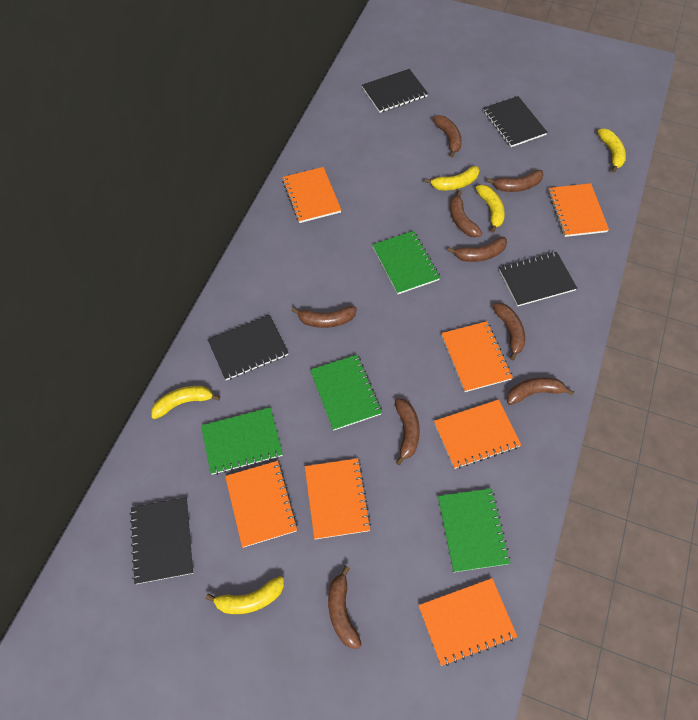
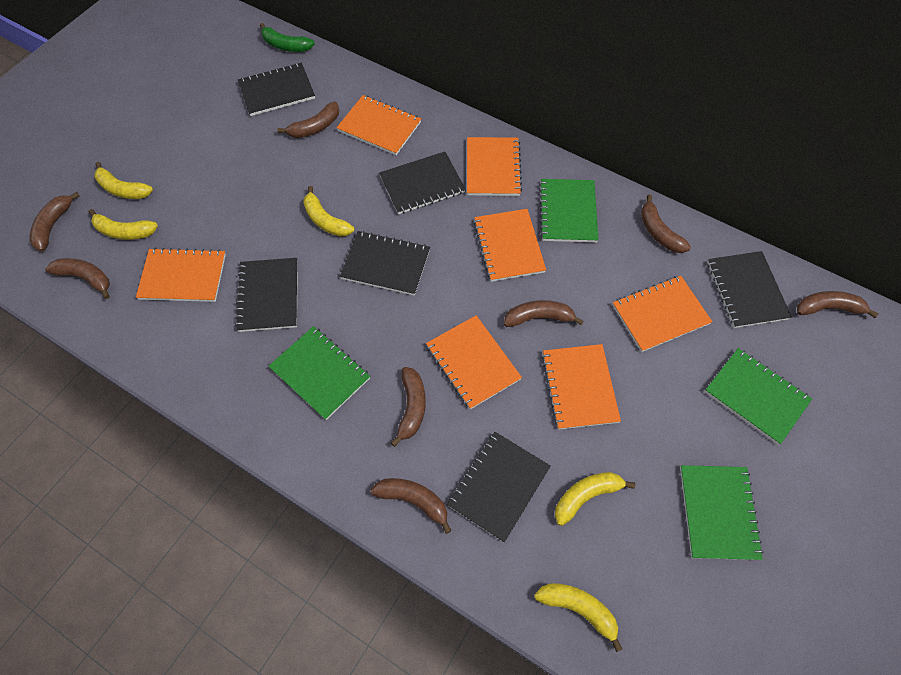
black notebook: [130,497,193,584] [208,315,288,380] [362,69,428,113] [483,96,547,147] [499,252,577,306] = 5 -> [235,258,298,332] [238,63,315,116] [340,231,430,296] [379,152,466,214] [447,432,550,542] [707,251,792,328] = 6
brown banana: [292,306,357,328] [328,566,362,649] [395,398,420,465] [433,115,462,157] [448,237,507,262] [450,190,482,238] [487,170,544,192] [492,303,525,360] [506,377,574,405] = 9 -> [29,192,80,252] [45,258,110,299] [277,102,339,138] [371,478,452,534] [391,367,426,447] [504,300,583,327] [641,195,691,253] [797,291,878,318] = 8
green banana: none = 0 -> [260,23,315,52] = 1

